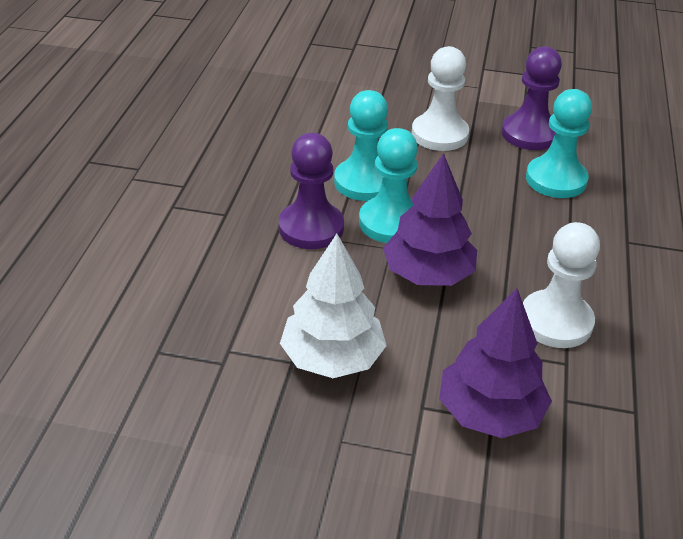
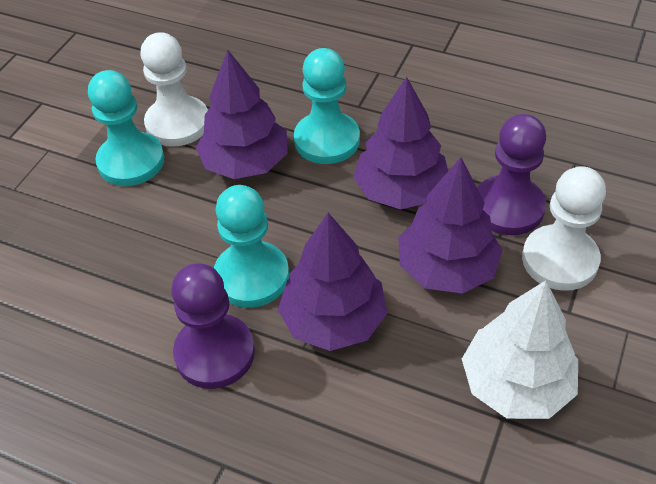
purple tree: [383,153,477,286] [439,288,552,438] = 2 -> [196,50,288,179] [278,213,388,351] [353,77,448,210] [398,157,503,293] = 4

